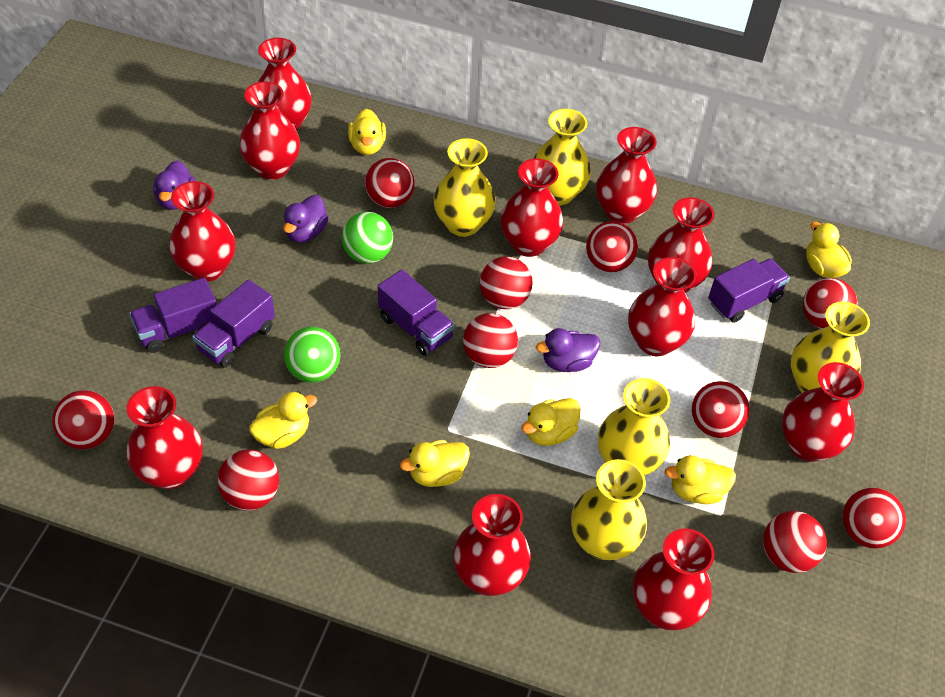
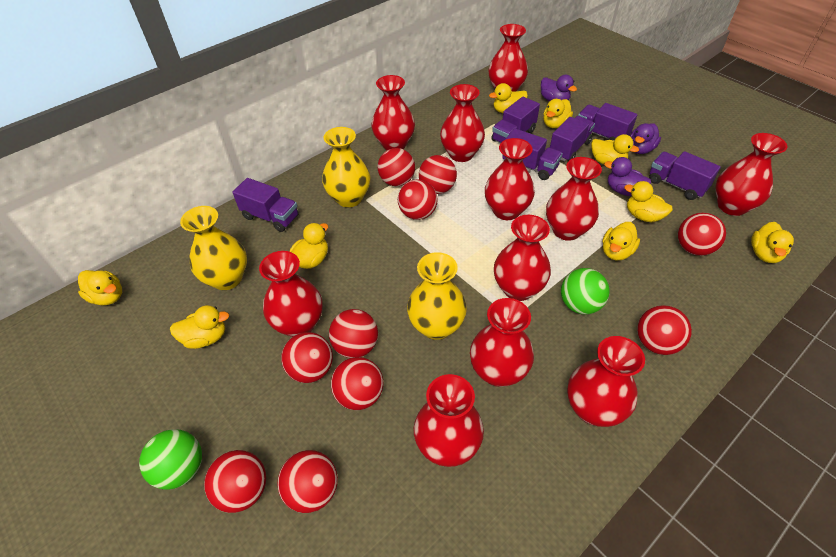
purple truck: [129,278,217,353] [192,280,275,368] [378,270,454,356] [708,258,790,323] = 4 -> [232,178,299,232] [491,97,540,143] [502,128,563,180] [550,116,595,161] [578,103,637,141] [649,151,721,200] = 6
yellow duck: [249,392,317,449] [348,109,386,155] [400,440,470,487] [521,398,580,446] [664,455,736,504] [806,222,852,278] = 6 -> [78,270,122,305] [170,305,229,349] [290,223,328,269] [489,83,528,113] [543,99,573,128] [591,134,639,164] [602,222,640,260] [624,181,673,223] [751,222,794,263] = 9
yellow vase: [433,138,496,237] [533,109,591,206] [571,459,647,560] [598,378,670,475] [791,302,870,393] = 5 -> [180,206,247,290] [322,127,370,208] [407,252,467,340] = 3

